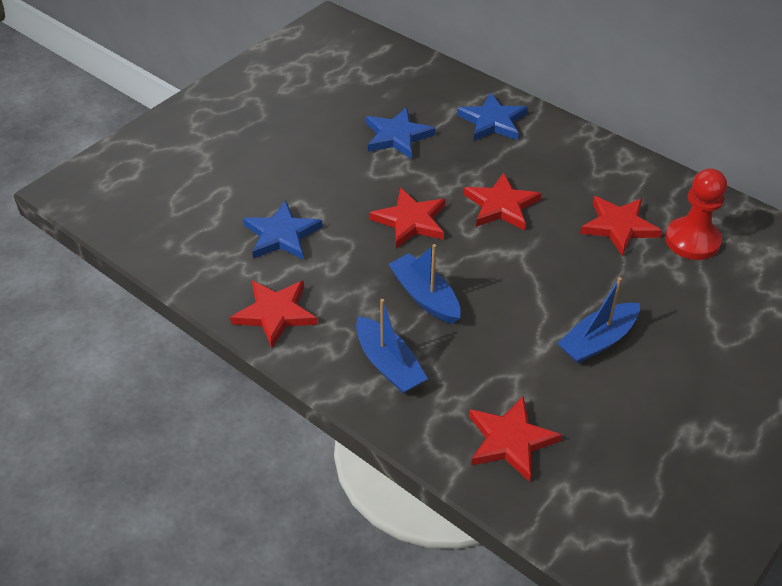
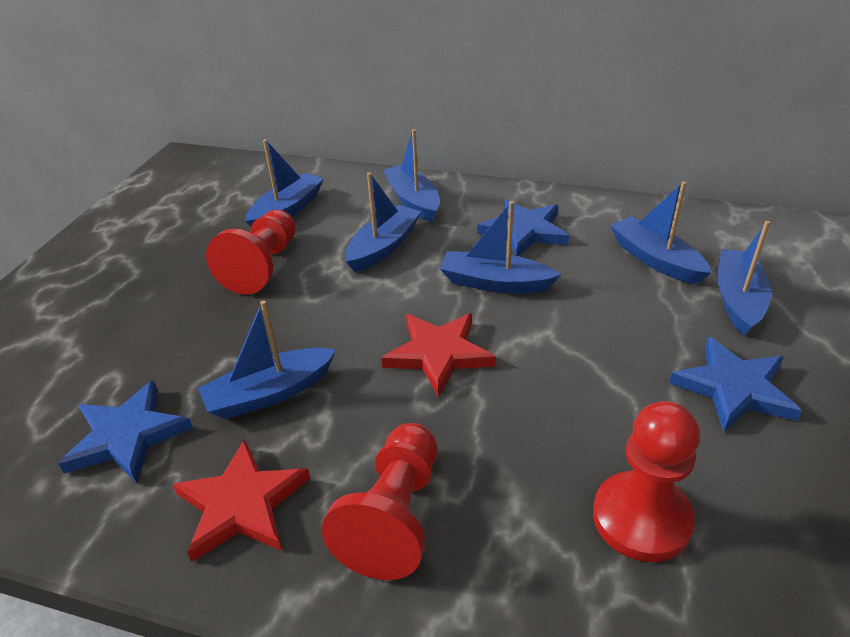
blue boat: [356,299,428,393] [388,244,461,324] [557,277,640,364] = 3 -> [198,300,336,419] [245,139,323,226] [345,172,421,272] [383,129,440,222] [440,201,561,294] [610,182,712,284] [718,221,771,335] = 7
red pawn: [665,168,727,260] = 1 -> [206,210,296,295] [321,423,437,580] [593,401,700,562] = 3
red star: [230,280,318,348] [370,188,445,248] [464,173,541,230] [469,396,562,482] [580,196,662,256] = 5 -> [172,439,310,562] [381,313,496,397] = 2

